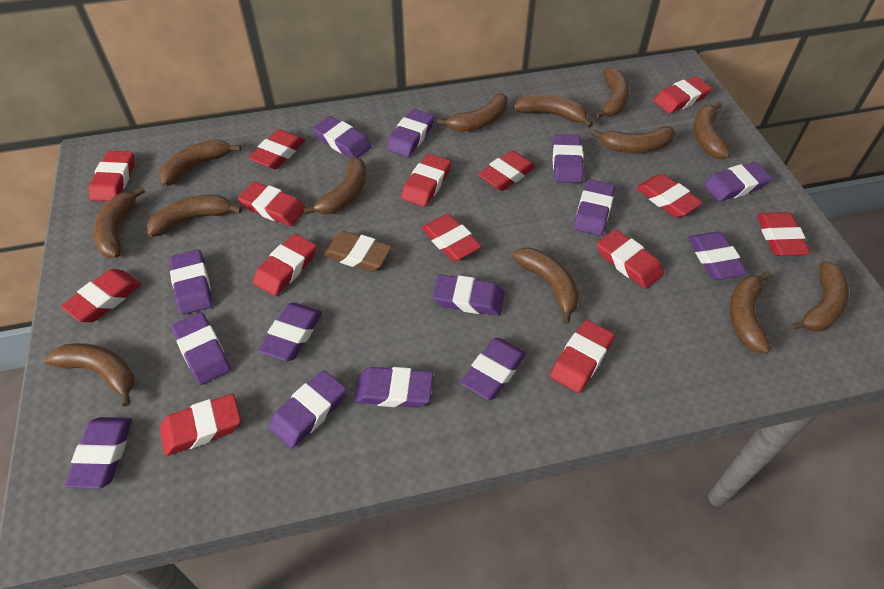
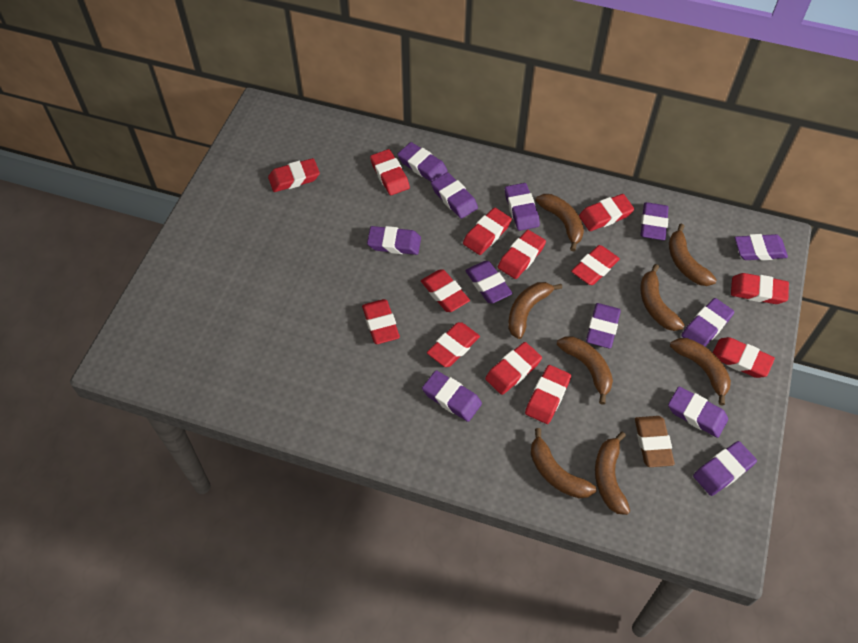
brown banana: [45,343,135,407] [93,187,145,258] [147,195,242,237] [158,139,241,187] [303,157,366,215] [437,93,508,132] [512,248,579,325] [513,94,593,128] [591,126,675,153] [595,67,630,119] [693,102,731,159] [730,271,771,354] [790,261,849,331] = 13 -> [508,282,562,339] [531,428,597,499] [536,194,584,251] [557,337,613,405] [595,432,630,515] [640,264,685,331] [669,224,717,286] [670,338,731,406] = 8
purple eraser: [65,417,132,489] [170,250,212,315] [172,312,231,385] [258,303,322,361] [269,370,346,448] [313,116,372,158] [355,367,433,408] [386,109,434,157] [432,274,505,316] [460,338,526,400] [553,134,584,183] [574,179,615,236] [688,231,748,279] [703,162,772,202] = 14 -> [367,226,421,255] [397,142,448,182] [422,370,482,422] [431,172,478,219] [465,261,513,303] [505,183,540,231] [586,303,621,348] [641,202,669,240] [668,386,728,438] [682,298,734,346] [693,441,757,496] [735,234,788,260] = 12
red eraser: [61,269,141,322] [89,151,134,202] [160,394,241,456] [238,182,306,226] [249,129,305,169] [253,234,316,296] [401,154,451,207] [422,214,482,261] [478,150,536,191] [550,320,615,393] [597,229,664,289] [636,174,703,217] [654,76,712,114] [757,212,811,256] = 14 -> [268,158,320,192] [362,299,400,344] [370,149,410,195] [421,269,470,312] [427,322,480,367] [463,208,512,255] [485,342,542,395] [498,230,546,279] [525,365,571,424] [571,245,620,285] [579,194,634,231] [713,337,775,378] [731,273,789,304] = 13

